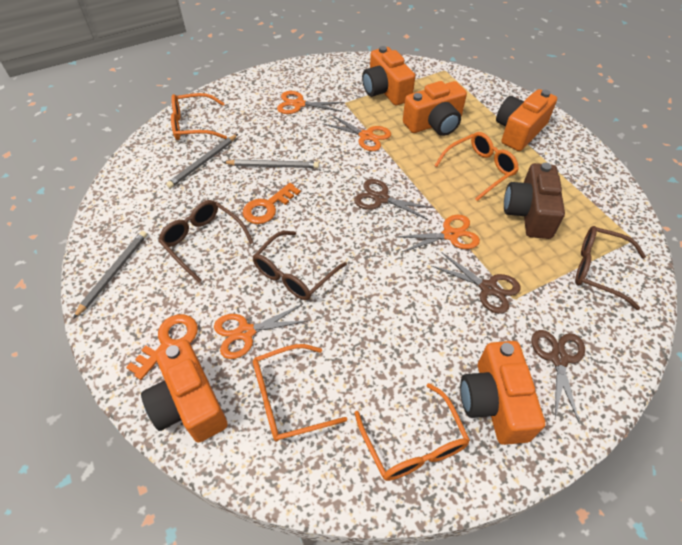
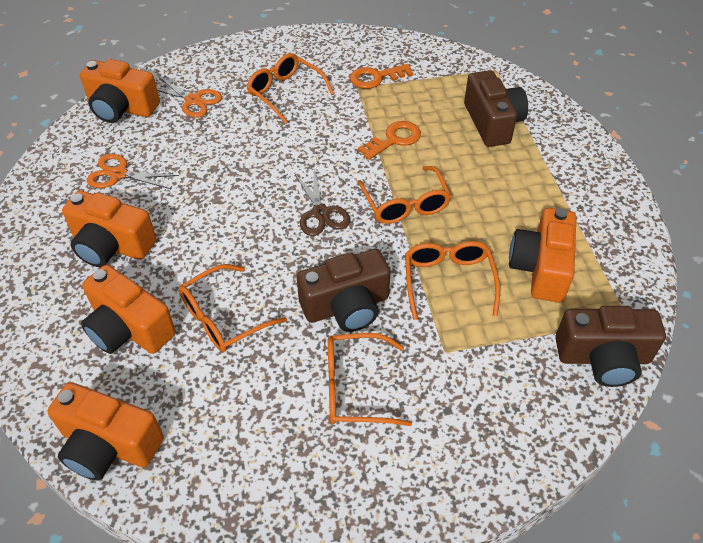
brown camera: [504,163,565,239] = 1 -> [297,249,391,332] [464,70,528,147] [555,306,666,387] = 3
brown glasses: [158,200,254,283] [252,231,347,300] [575,226,646,310] = 3 -> none = 0
brown scissors: [354,179,434,220] [432,252,521,314] [531,330,585,424] = 3 -> [294,169,350,236] = 1
grey pencil: [73,231,147,319] [166,134,238,188] [223,159,319,168] = 3 -> none = 0
orange glasses: [171,93,227,140] [253,344,347,442] [354,383,470,481] [434,132,519,201] = 4 -> [179,264,287,352] [247,53,334,124] [328,333,412,426] [358,166,451,224] [405,241,500,320] = 5
orange scissors: [214,304,310,359] [277,91,344,114] [322,114,391,151] [396,215,480,252] = 4 -> [87,154,179,189] [157,76,222,118] = 2

